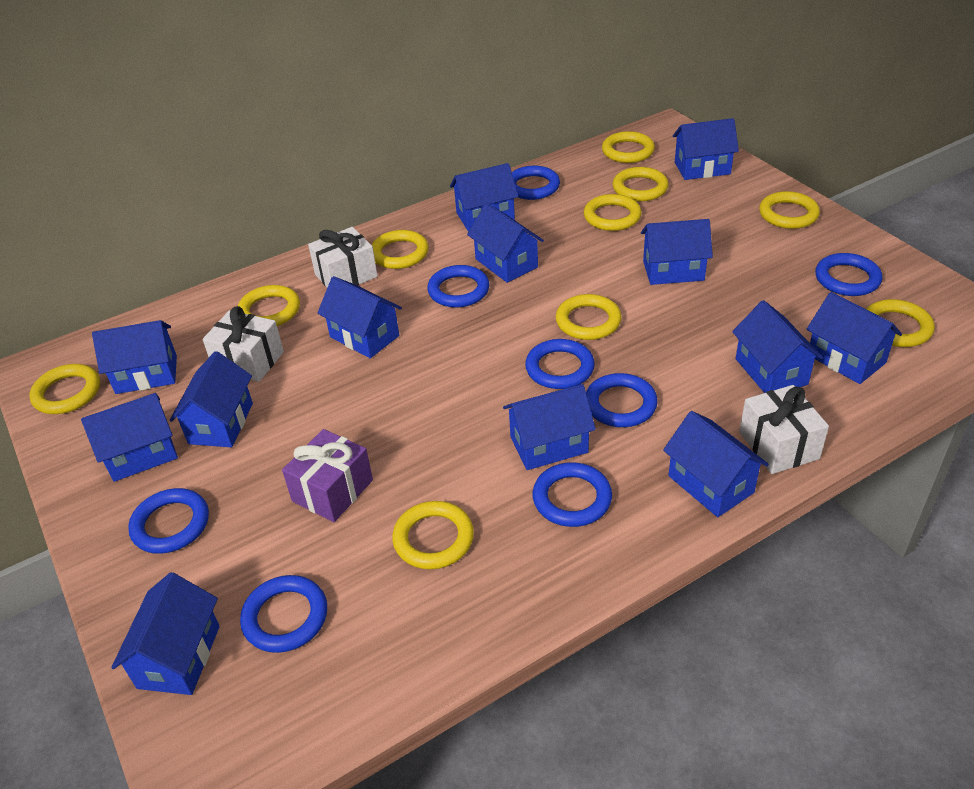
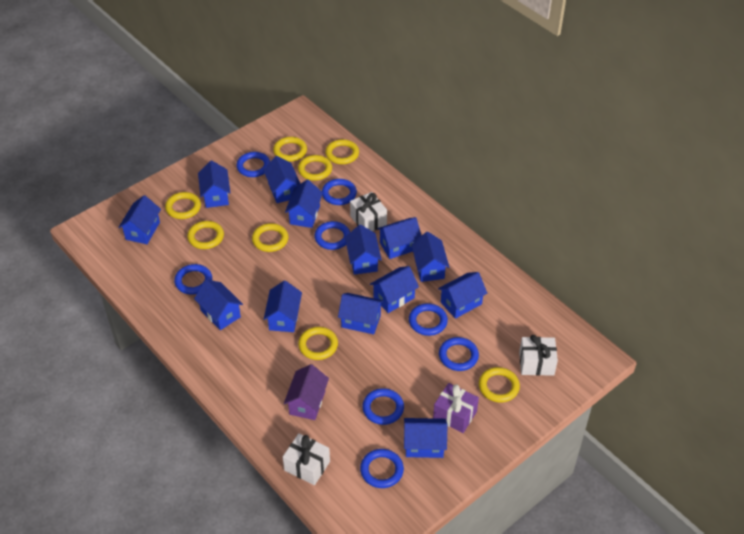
purple house: none = 0 -> [284,364,329,420] = 1
yellow ring: [29,364,100,414] [238,285,300,326] [371,230,429,269] [392,501,474,569] [556,294,622,340] [584,194,642,231] [602,131,655,163] [612,167,669,201] [759,191,820,229] [866,299,935,347] = 10 -> [165,192,201,219] [187,221,224,249] [252,223,288,252] [273,137,307,162] [298,155,332,181] [298,327,338,360] [325,139,359,164] [479,367,520,403] = 8

